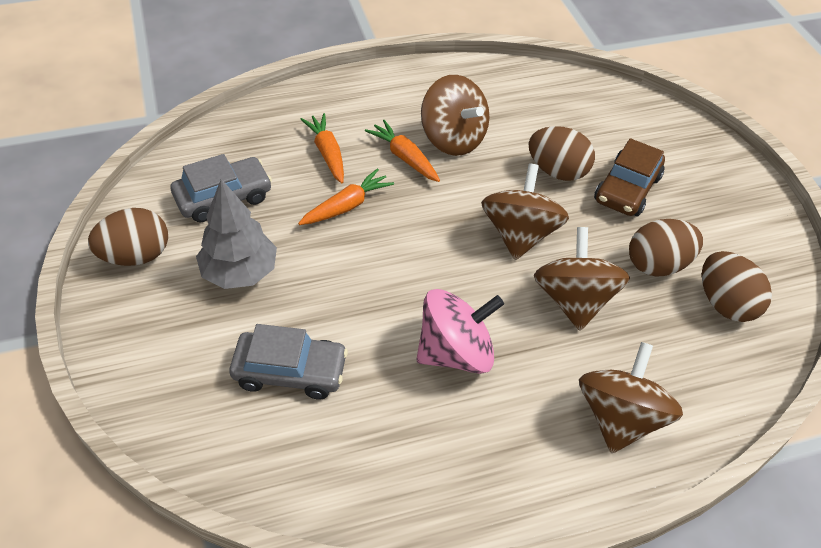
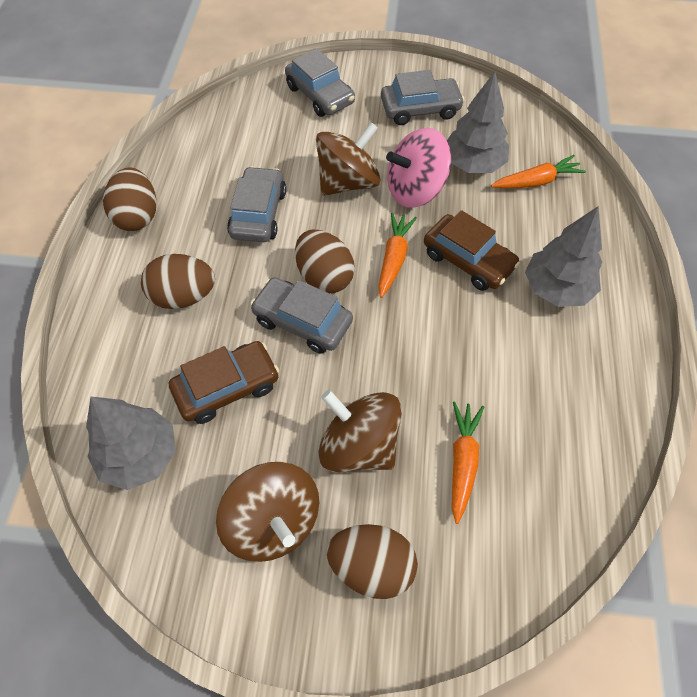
brown car: [594,138,665,216] = 1 -> [169,341,279,424] [424,210,520,291] = 2
brown spinning top: [421,75,489,156] [481,164,569,260] [534,227,630,331] [579,342,683,453] = 4 -> [216,462,319,562] [316,122,381,196] [318,390,402,472] = 3
grey car: [171,154,272,223] [229,324,348,399] = 2 -> [227,166,286,242] [250,277,353,354] [285,48,355,117] [381,70,465,125] = 4
grey tree: [196,179,277,289] = 1 -> [86,397,176,490] [447,72,509,173] [525,207,602,307] = 3

